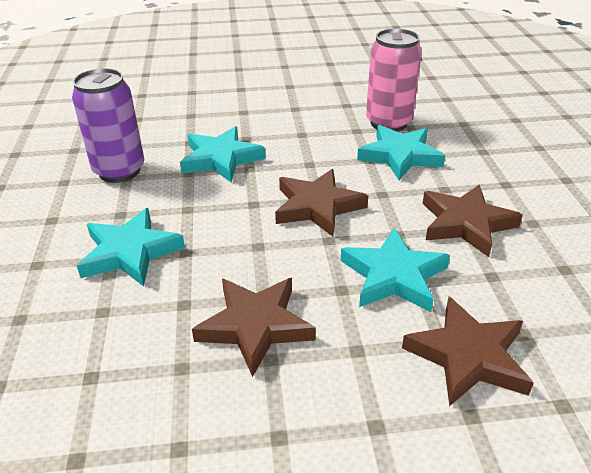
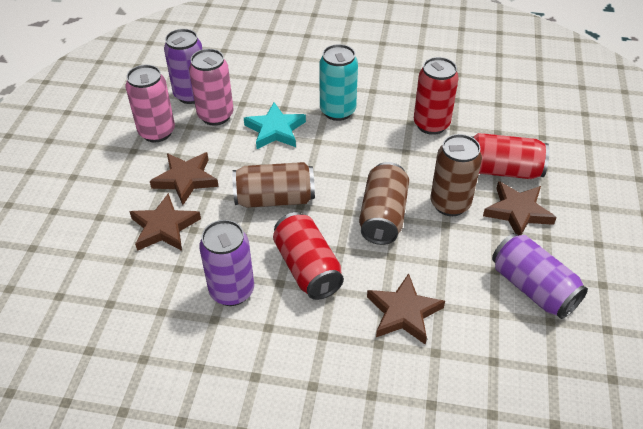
brown can: none = 0 -> [232,162,315,208] [359,162,409,245] [430,134,482,216] = 3
pink can: [366,28,422,132] = 1 -> [126,65,175,142] [189,49,233,126] = 2
purple can: [72,68,144,183] = 1 -> [164,29,202,104] [199,220,254,306] [492,233,588,319] = 3
red can: none = 0 -> [273,212,344,300] [414,57,459,135] [473,133,550,179] = 3
turquoise can: none = 0 -> [319,44,358,121] = 1
turquoise star: [77,208,185,287] [180,126,265,182] [341,228,450,312] [357,125,445,180] = 4 -> [244,102,306,149] = 1

